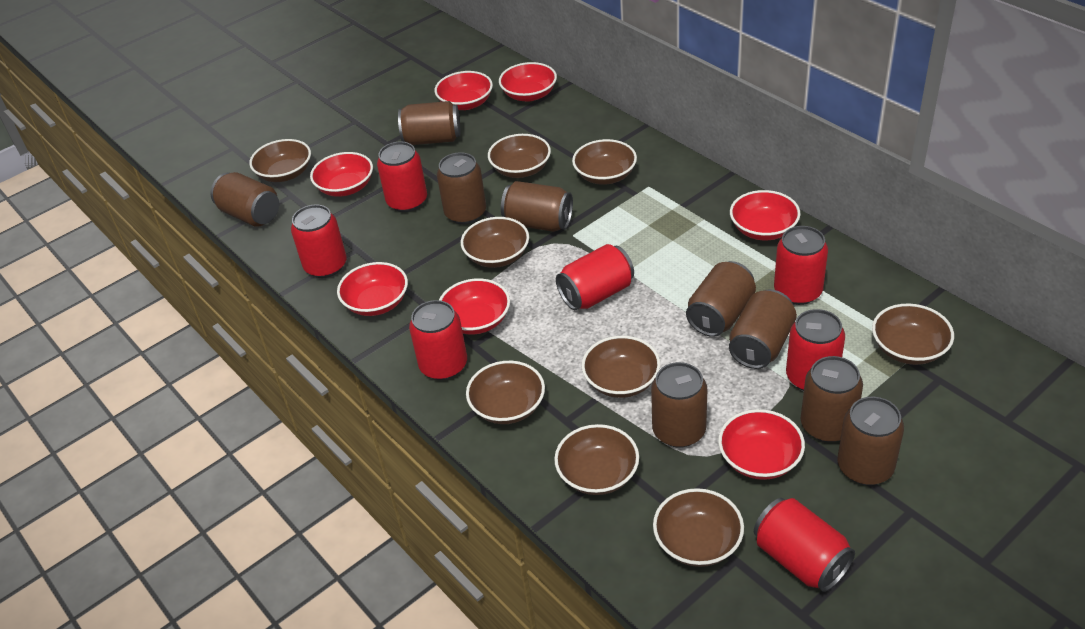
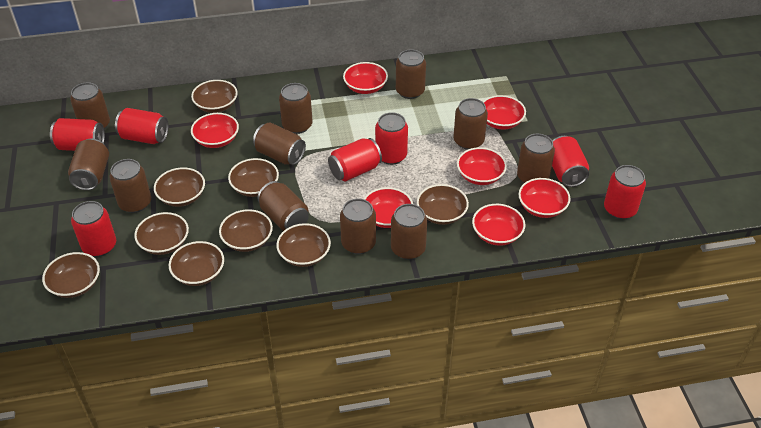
brown can: [211,172,279,227] [398,101,460,145] [437,152,486,224] [501,181,573,232] [651,362,707,448] [686,261,756,337] [729,289,797,369] [801,356,863,442] [837,397,904,485] = 9 -> [68,139,109,190] [70,82,110,129] [109,159,151,213] [253,122,306,165] [257,181,309,231] [279,83,313,134] [340,198,376,254] [391,204,427,260] [396,49,426,99] [454,98,488,150] [517,134,555,183] = 11

